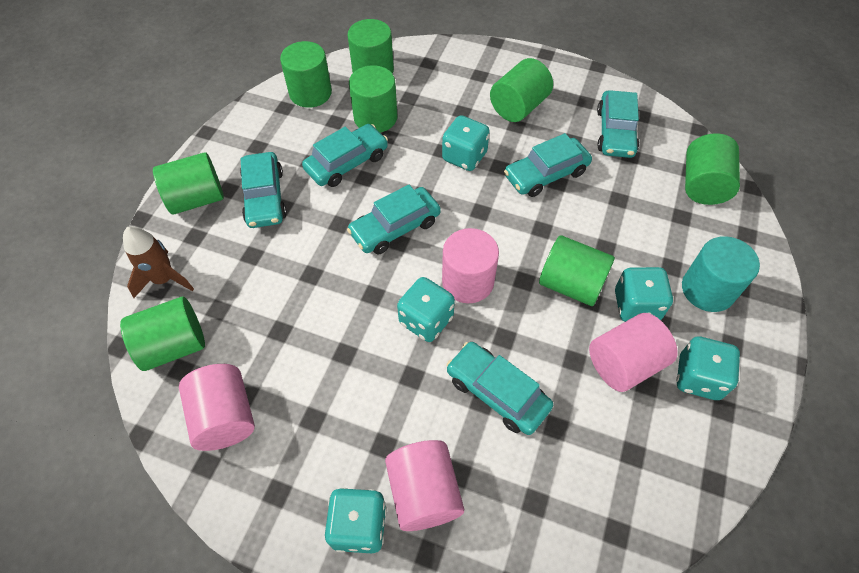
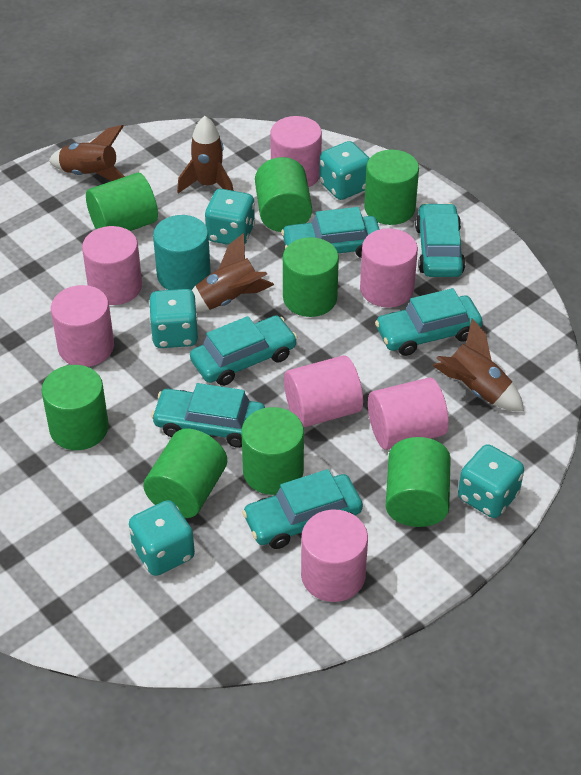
brown rocket: [123,226,194,298] = 1 -> [49,125,125,181] [177,116,233,193] [192,233,274,312] [432,318,524,411] = 4
pink cylinder: [179,364,255,451] [385,440,464,531] [442,228,499,303] [589,313,678,392] = 4 -> [51,285,114,367] [82,226,142,305] [270,116,322,187] [284,355,363,427] [301,510,368,602] [360,228,418,308] [368,377,449,450] = 7

